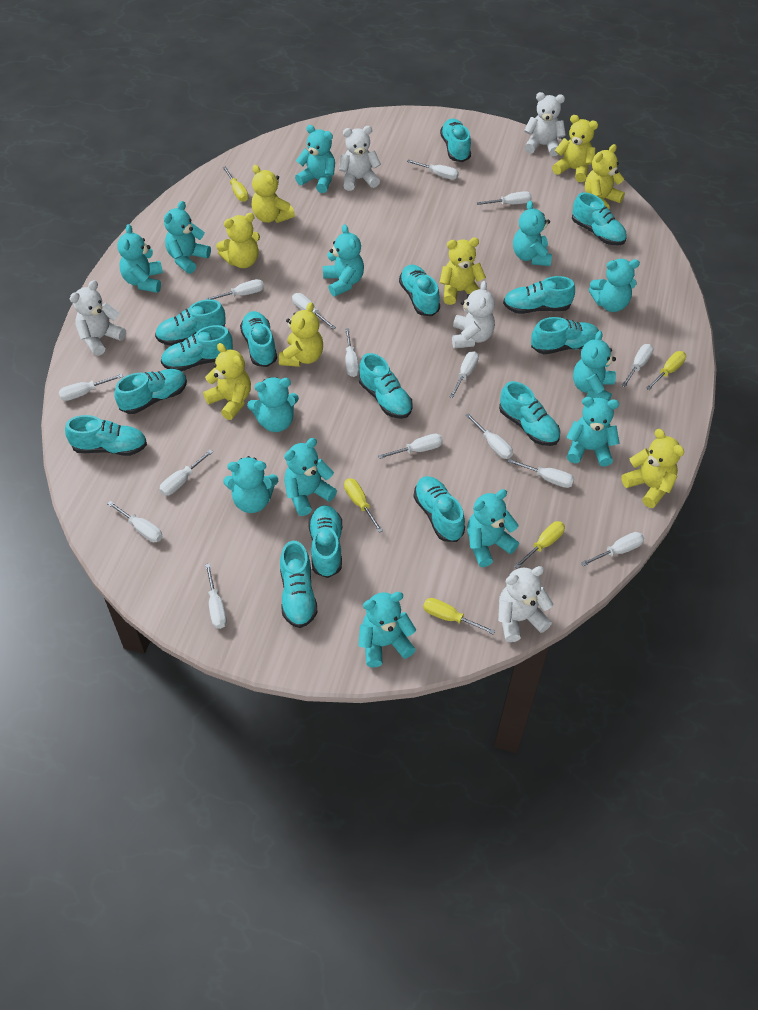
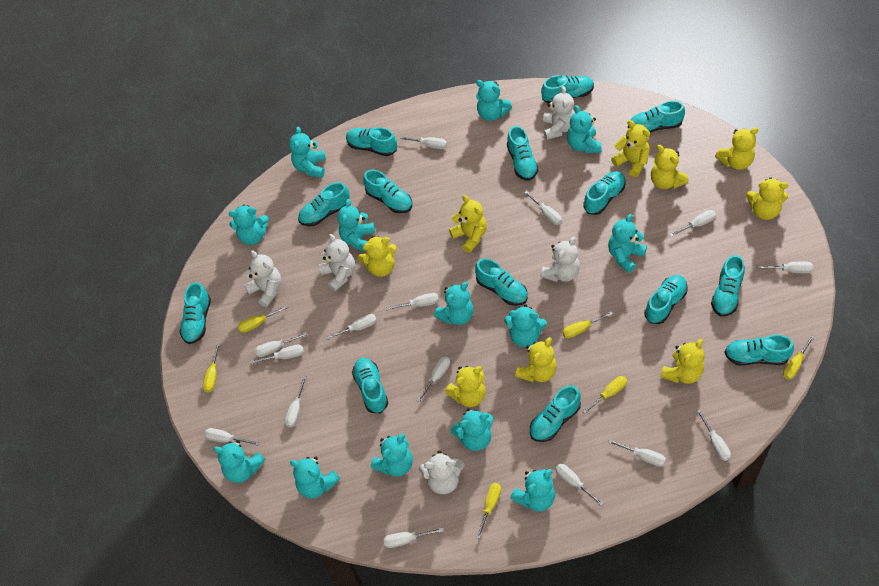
turquoise shoe: [65,415,147,456] [114,369,187,414] [155,299,226,346] [161,325,233,371] [240,311,277,367] [280,541,318,628] [309,505,342,578] [359,353,413,419] [399,265,440,316] [413,476,465,542] [440,119,471,162] [499,381,560,446] [503,276,575,314] [531,317,599,354] [572,192,626,245] = 15 -> [179,282,211,344] [298,182,350,226] [346,127,397,156] [352,358,388,413] [363,170,412,213] [475,258,528,306] [507,126,538,181] [530,385,581,442] [541,75,594,104] [583,171,626,215] [628,100,685,133] [644,275,688,324] [711,255,745,316] [724,334,794,366] = 14
yellow screwdriver: [223,166,248,202] [344,478,383,533] [423,598,495,634] [514,521,565,569] [646,351,686,390] = 5 -> [203,343,220,392] [238,305,288,333] [476,483,501,539] [562,312,613,338] [582,376,627,414] [783,335,814,379] = 6
yellow teddy bear: [203,343,251,420] [216,213,260,268] [252,165,295,223] [279,302,323,367] [440,238,486,305] [552,115,598,182] [585,144,625,209] [621,429,684,508] = 8 -> [358,236,397,277] [445,366,486,407] [449,195,487,253] [515,337,557,382] [611,120,650,177] [651,145,689,189] [660,339,704,384] [715,127,759,170] [746,178,788,220] = 9

